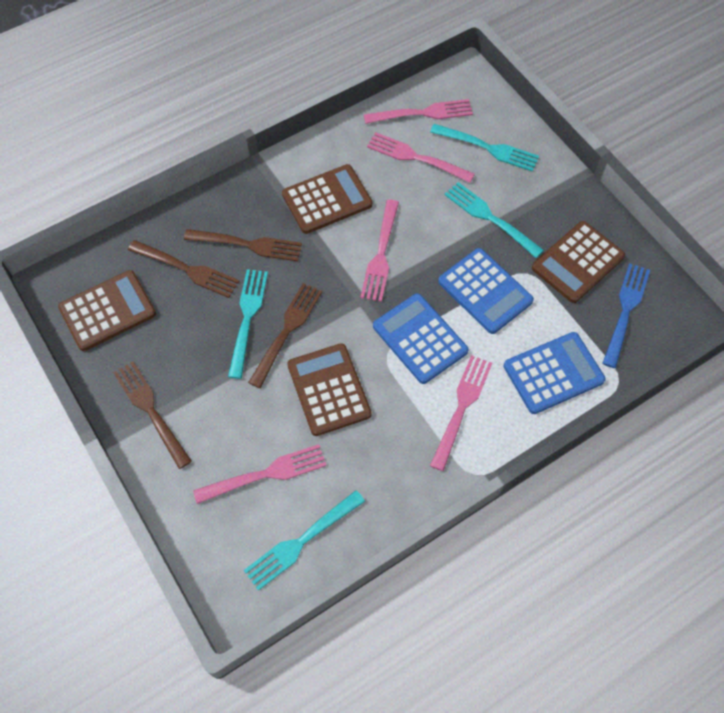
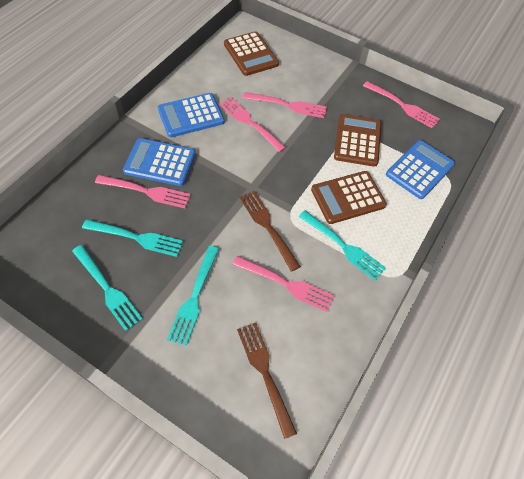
blue fork: [602,263,650,368] = 1 -> none = 0
brown calculator: [58,270,156,351] [282,164,372,234] [287,343,372,436] [532,221,625,303] = 4 -> [224,31,279,76] [311,171,387,224] [334,114,381,167] = 3
brown fork: [113,361,192,469] [128,240,239,298] [184,229,302,261] [248,283,322,388] = 4 -> [237,323,297,439] [239,191,301,272] = 2

